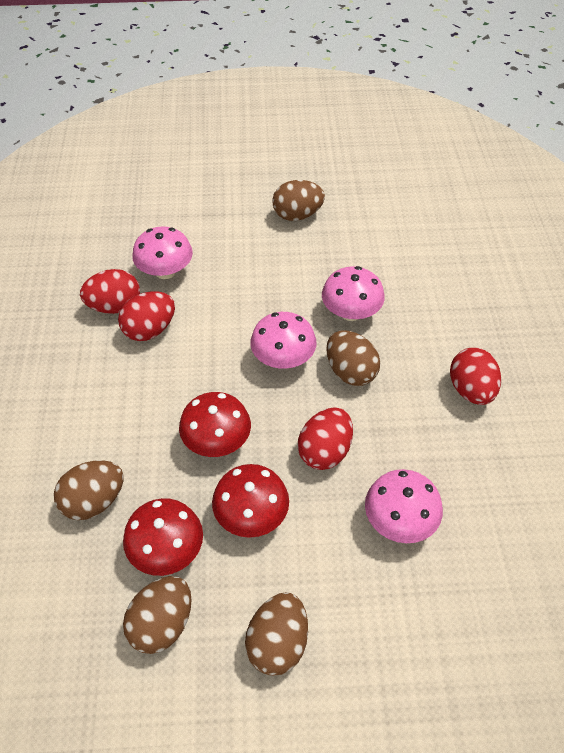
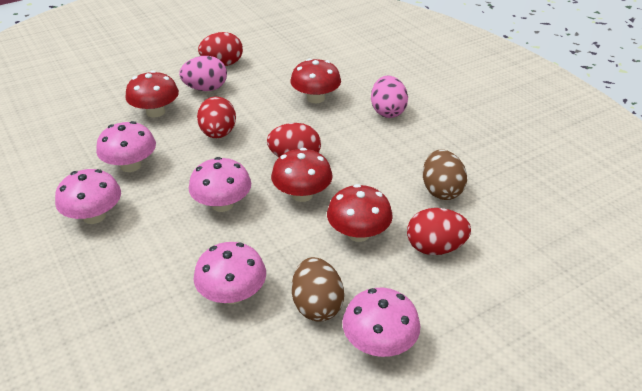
brown egg: [54,460,124,520] [123,576,192,654] [245,592,308,676] [272,180,325,221] [326,331,380,386] = 5 -> [292,257,344,322] [423,150,467,200] = 2
pink egg: none = 0 -> [179,56,227,91] [371,76,408,118] = 2
pink mushroom: [132,226,193,279] [250,312,316,369] [322,266,385,321] [365,469,443,543] = 4 -> [55,169,121,224] [96,121,156,172] [189,157,251,212] [194,242,266,304] [342,288,421,357] = 5
red mushroom: [123,498,203,576] [179,392,251,457] [212,464,289,538] = 3 -> [125,71,179,117] [271,148,333,202] [290,58,341,103] [327,184,393,242] = 4

